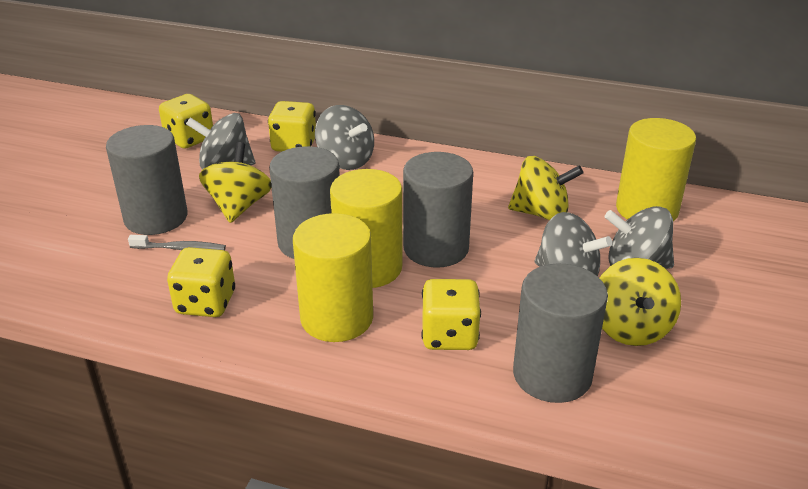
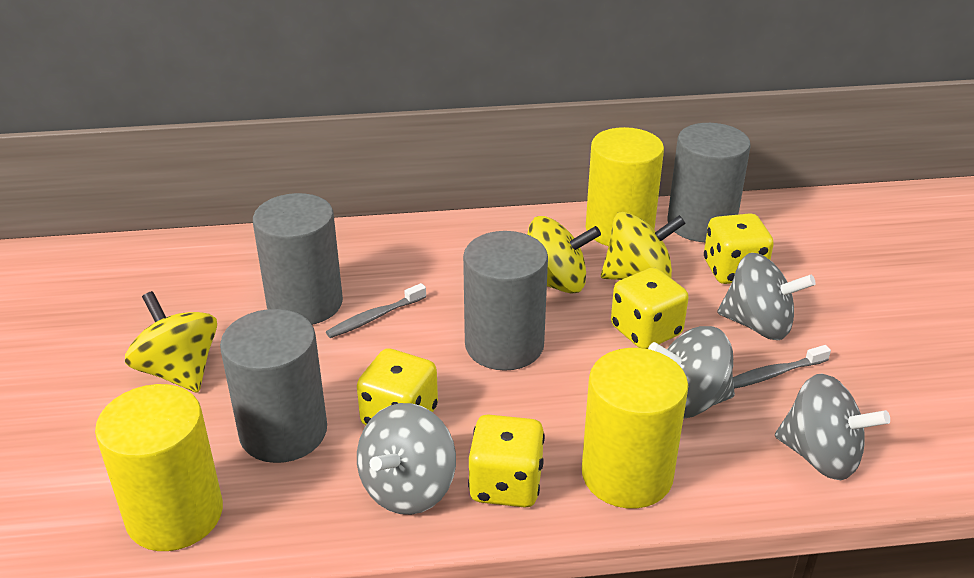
grey toothbrush: [128,235,226,251] = 1 -> [326,283,426,338] [733,345,831,389] = 2

